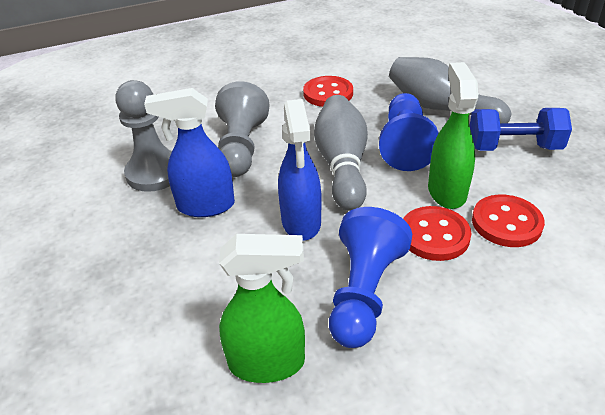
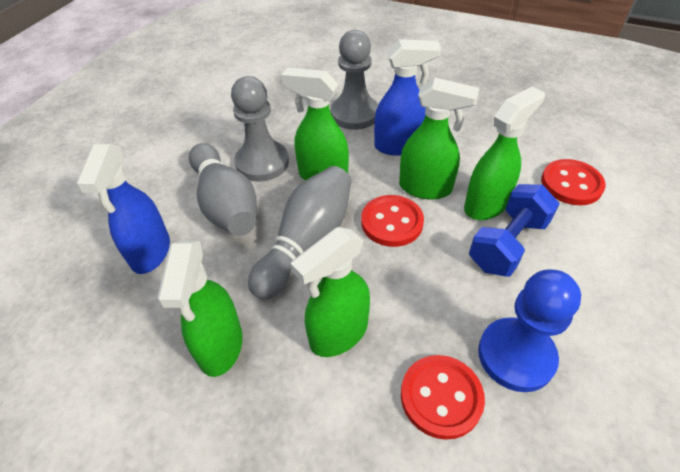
blue pawn: [329,207,412,348] [379,93,439,171] = 2 -> [478,269,581,392] = 1
green spray bottle: [219,234,305,383] [428,62,478,209] = 2 -> [157,241,243,377] [281,68,349,180] [291,227,370,357] [399,78,479,200] [464,86,545,220] = 5

